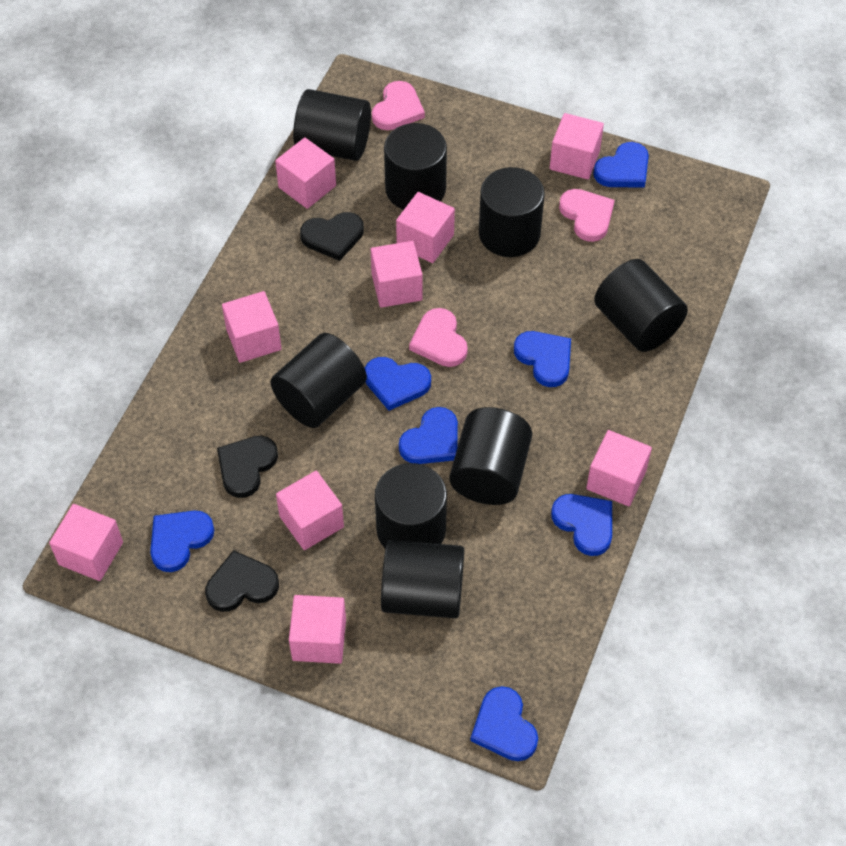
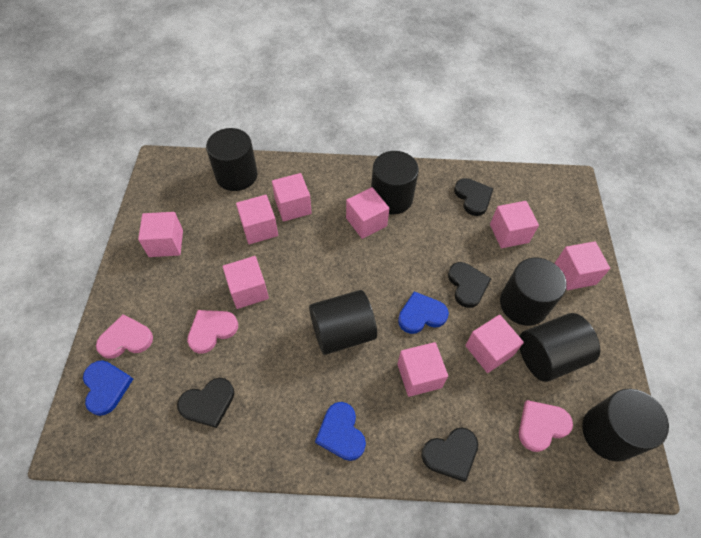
black cylinder: [271,333,367,428] [293,89,371,161] [375,463,447,549] [381,540,464,618] [384,123,447,210] [449,407,532,505] [479,167,544,257] [594,259,688,352] = 8 -> [206,128,258,191] [309,290,377,355] [371,151,419,215] [500,258,567,326] [519,313,600,382] [582,389,669,462] = 6
black heart: [205,550,279,612] [217,436,278,498] [300,212,364,261] = 3 -> [177,378,234,428] [421,427,478,482] [448,262,492,308] [454,178,494,216] = 4
blue heart: [150,510,214,572] [365,357,431,411] [399,407,458,464] [470,686,538,761] [514,331,571,387] [551,494,612,556] [593,142,649,188] = 7 -> [83,360,133,416] [315,402,366,461] [398,291,449,334] = 3

